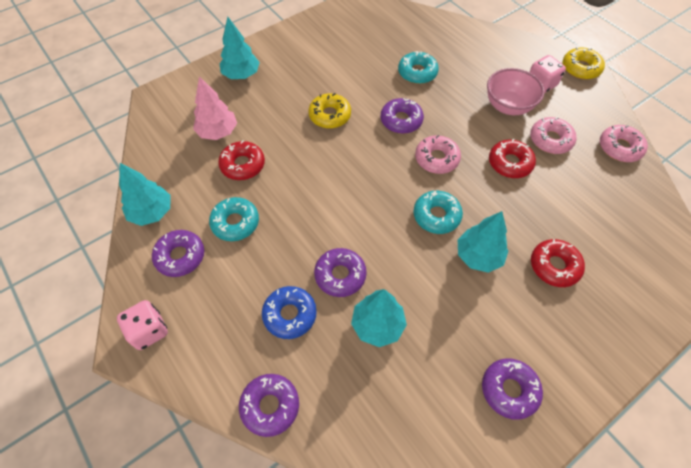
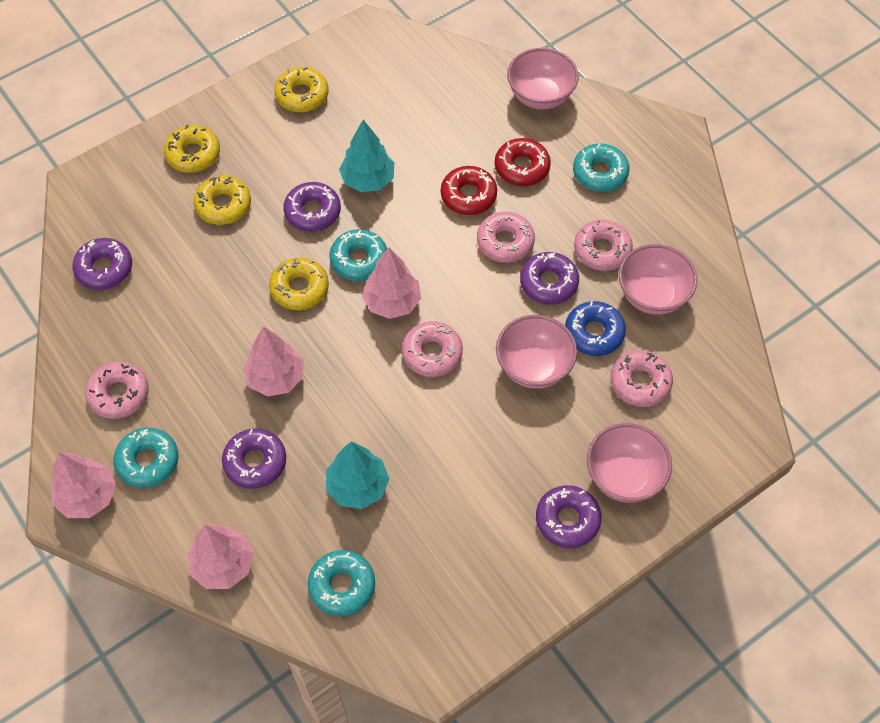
pink bowl: [487,68,545,115] = 1 -> [496,315,577,389] [507,48,579,109] [587,423,672,503] [618,244,697,315] = 4
pink dice: [117,300,168,350] [529,55,566,93] = 2 -> none = 0
pink donut: [415,135,461,174] [530,117,576,154] [600,125,648,162] = 3 -> [85,361,149,419] [402,321,463,377] [477,212,535,263] [574,220,633,271] [611,350,673,407] = 5
pink tree: [193,76,237,140] = 1 -> [51,452,116,518] [188,524,254,589] [243,326,304,397] [362,248,421,319] = 4
red donut: [218,141,265,180] [489,139,536,178] [531,239,585,287] = 3 -> [441,166,497,215] [495,138,551,186] = 2
turquoise donut: [209,197,259,241] [398,51,439,84] [413,191,463,234] = 3 -> [114,428,178,488] [308,550,375,616] [329,229,387,281] [573,143,630,192] = 4
turquoise tree: [119,163,171,226] [220,17,260,79] [351,289,407,347] [458,211,508,273] = 4 -> [326,442,389,509] [339,120,394,192] = 2
yellow donut: [308,93,351,128] [563,47,605,79] = 2 -> [164,125,220,173] [194,175,251,225] [269,257,329,310] [274,67,329,112] = 4

